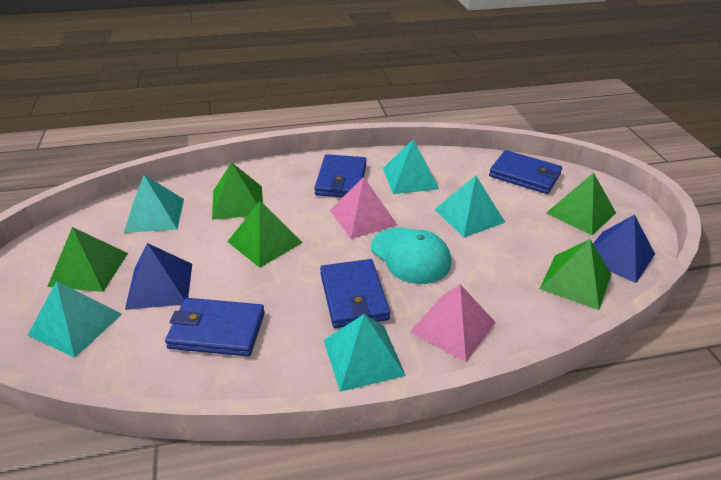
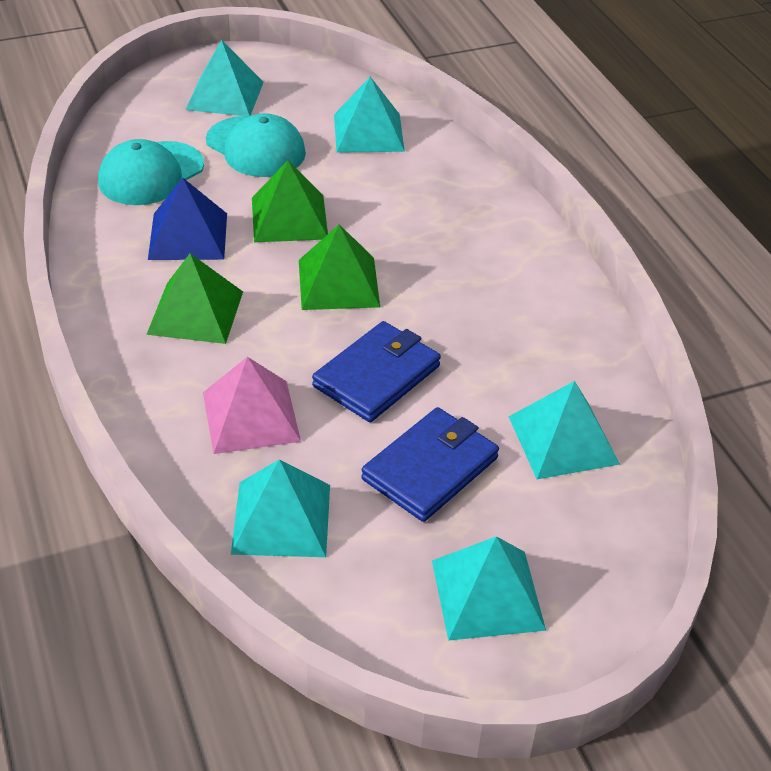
blue pyramid: [125,243,192,310] [593,215,655,283] = 2 -> [148,178,227,260] = 1
blue wallet: [165,298,265,356] [314,154,367,197] [320,259,390,328] [489,150,562,194] = 4 -> [312,321,441,422] [361,407,499,522] = 2
green pyramid: [47,227,128,292] [212,162,263,220] [227,201,303,268] [540,239,611,310] [546,173,616,235] = 5 -> [146,253,243,344] [252,160,328,242] [299,225,380,310] = 3
pink pyramid: [330,177,397,239] [410,284,496,362] = 2 -> [203,357,301,454] = 1
turquoise cap: [371,227,451,284] = 1 -> [98,139,204,205] [206,113,306,177] = 2

